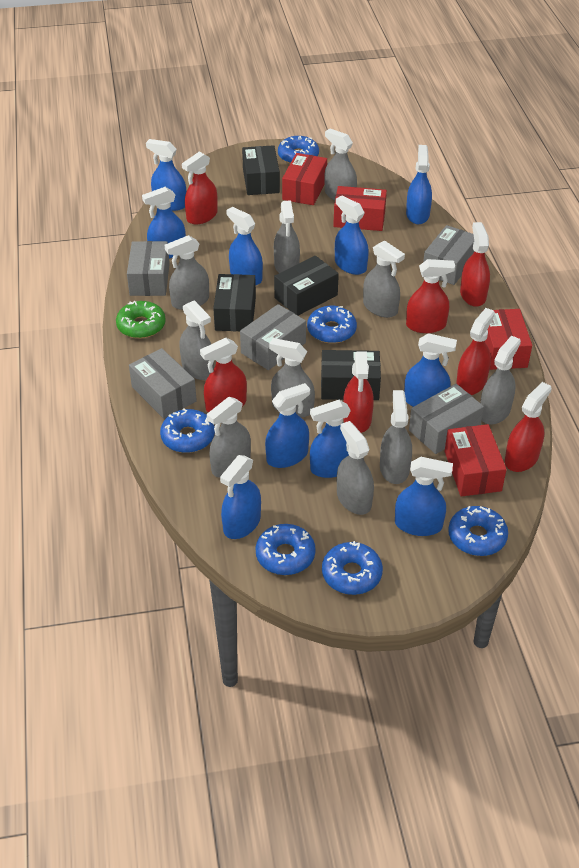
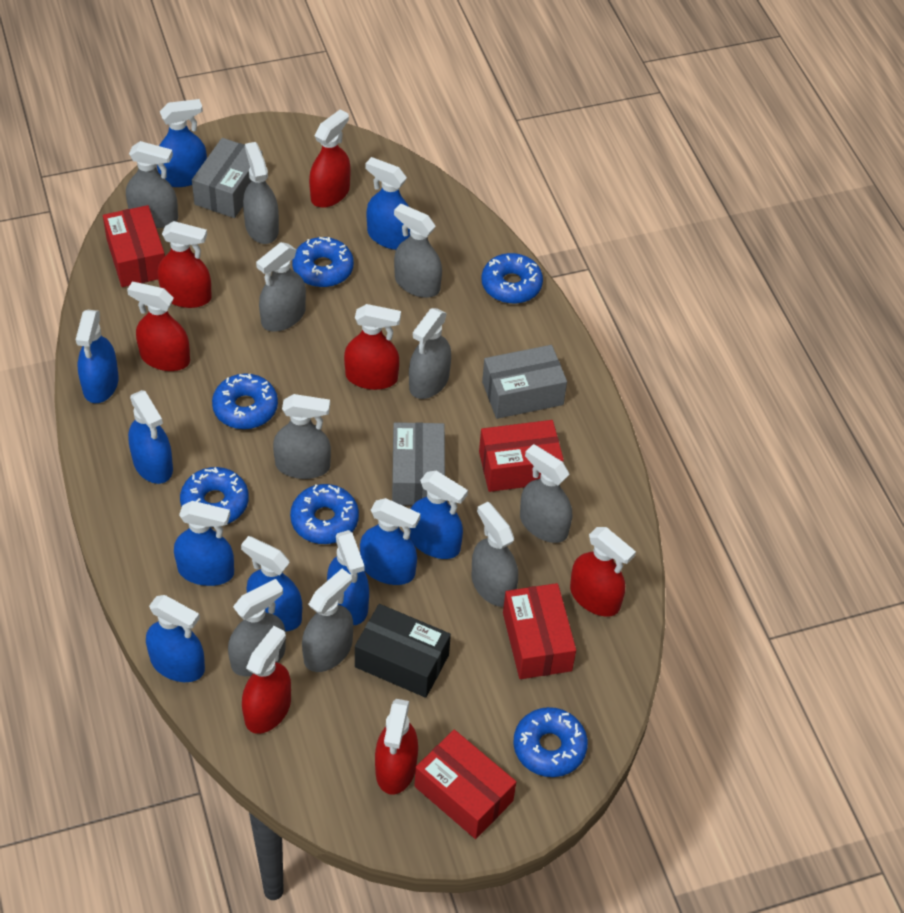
black box: [213,274,256,331] [242,145,280,195] [274,256,339,316] [321,350,381,400] = 4 -> [355,604,451,698] = 1
green donut: [116,301,166,338] = 1 -> none = 0
grey box: [127,241,170,296] [129,348,197,419] [240,304,306,370] [409,384,484,454] [423,225,474,285] = 5 -> [192,138,263,218] [392,422,445,506] [482,345,567,419] = 3

